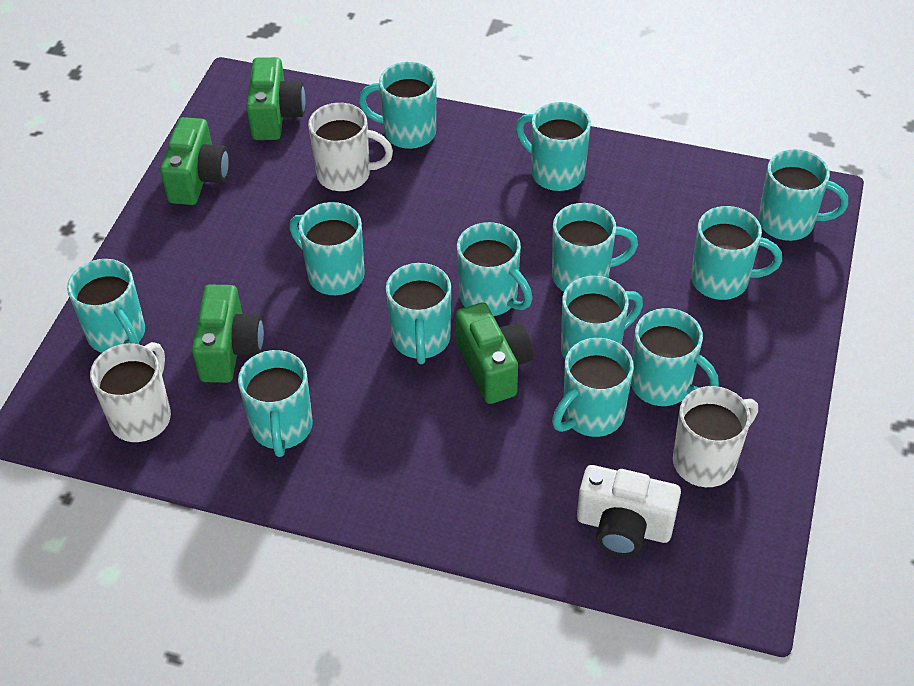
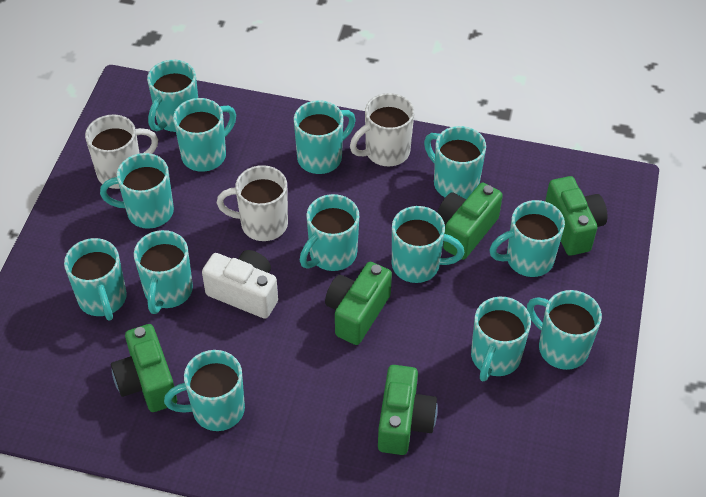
green camera: [160,117,229,205] [192,285,264,383] [246,57,305,140] [456,302,533,404] = 4 -> [111,324,177,412] [325,262,392,345] [378,365,438,455] [437,182,503,260] [545,176,607,256] = 5

